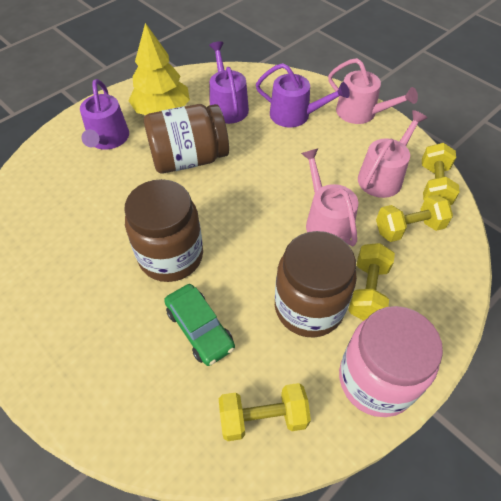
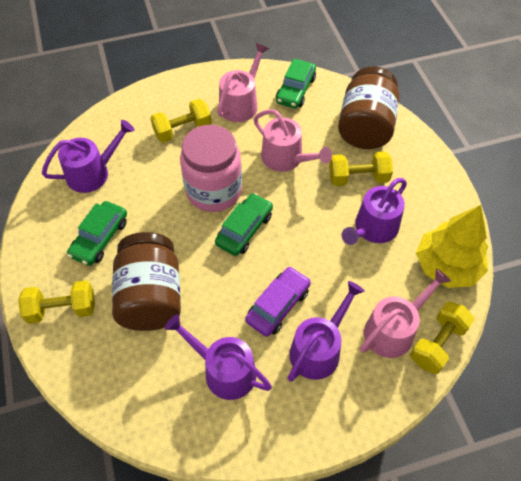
brown jar: [124,179,203,282] [144,104,229,174] [275,231,357,337] = 3 -> [112,232,181,331] [338,66,399,149] = 2
green car: [164,284,235,366] = 1 -> [67,201,127,266] [215,193,273,256] [276,59,316,108] = 3
purple car: none = 0 -> [245,267,311,337] = 1
purple watering can: [80,79,129,150] [209,41,249,124] [256,63,350,127] = 3 -> [42,120,134,193] [165,314,272,400] [288,281,365,382] [342,178,407,245] = 4

